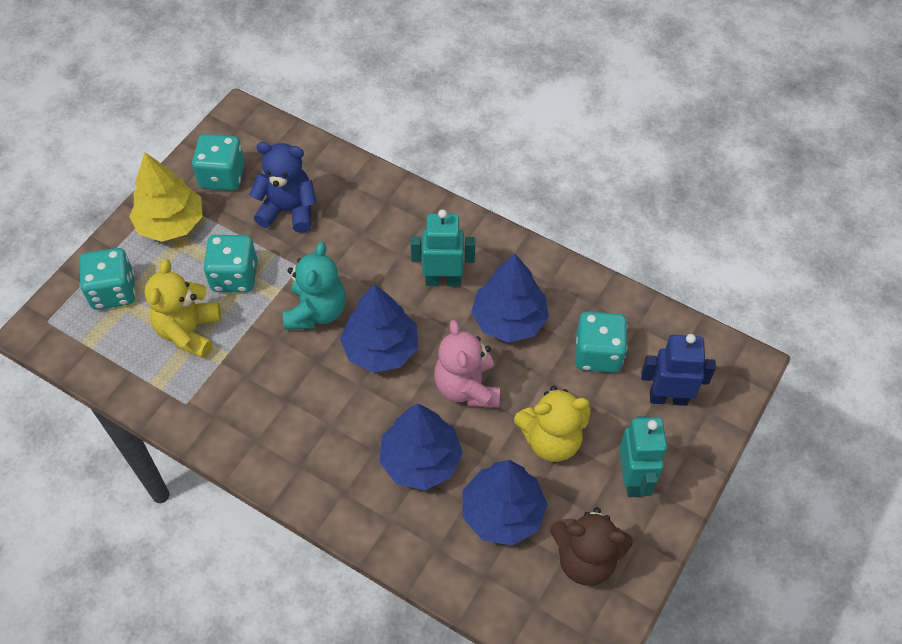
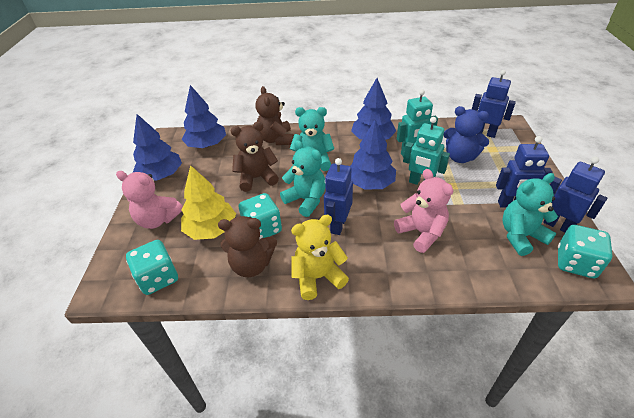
blue robot: [641,334,716,406] = 1 -> [324,158,353,235] [472,70,516,138] [496,136,553,208] [543,157,607,232] = 4
brown teddy bear: [550,507,633,586] = 1 -> [218,216,277,277] [231,122,279,192] [256,86,294,145] = 3
pink teddy bear: [434,320,500,408] = 1 -> [116,171,183,229] [394,169,453,253] = 2
turquoise dice: [80,248,135,310] [192,134,245,191] [203,235,257,292] [575,312,627,373] = 4 -> [126,240,178,295] [239,193,282,239] [558,225,613,278] = 3
turquoise teddy bear: [283,242,346,330] = 1 -> [280,140,326,217] [290,107,334,171] [502,173,558,256] = 3
yellow teddy bear: [144,259,221,358] [514,386,591,462] = 2 -> [291,215,349,300] = 1

